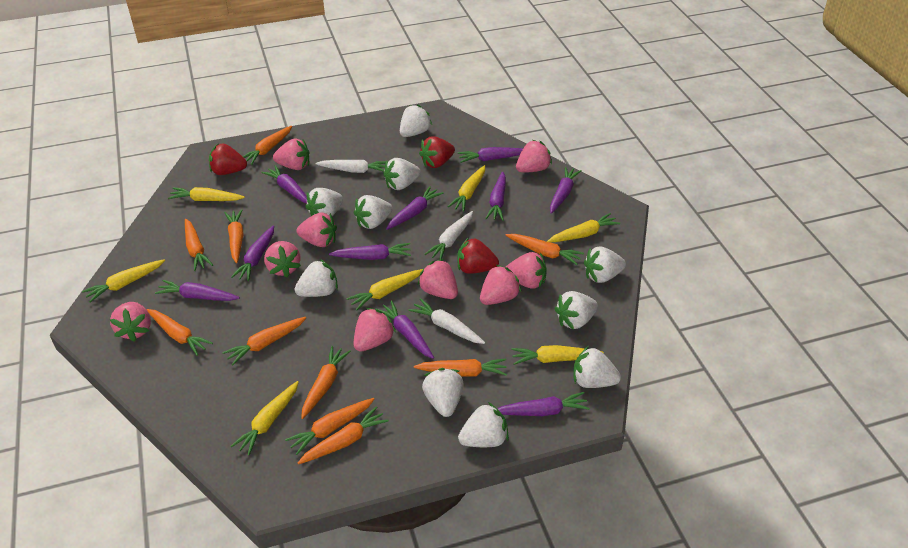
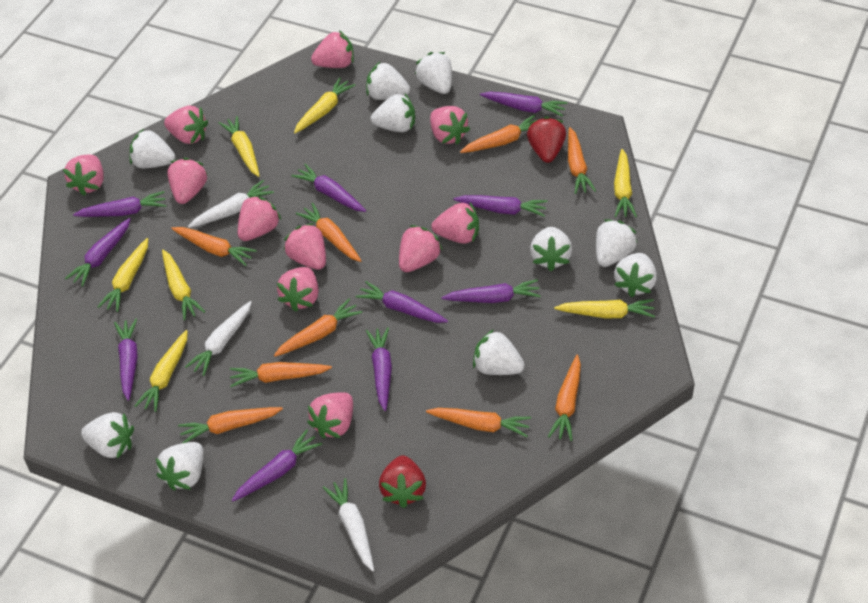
orange carrot: [147,309,213,356] [185,219,213,271] [222,317,306,365] [224,209,244,263] [242,126,292,165] [285,398,374,455] [298,406,389,464] [301,346,351,419] [414,359,507,377] [505,234,584,265] = 10 -> [171,227,257,266] [178,407,283,443] [230,362,332,387] [274,299,362,357] [296,203,361,262] [426,408,531,437] [460,115,535,153] [548,355,581,441] [568,127,596,194] = 9
pink strawberry: [110,302,151,342] [264,241,301,277] [273,138,309,170] [296,212,337,247] [354,308,396,351] [418,259,458,299] [480,265,521,305] [506,252,547,289] [516,140,552,173] = 9 -> [63,155,104,196] [164,105,208,144] [167,158,208,204] [238,195,281,241] [277,267,319,312] [284,223,326,270] [307,392,353,439] [311,31,354,68] [399,225,442,272] [430,106,470,144] [431,202,479,244] = 11
red strawberry: [209,143,247,175] [419,136,455,168] [457,237,499,274] = 3 -> [379,455,426,508] [527,116,566,163] = 2

